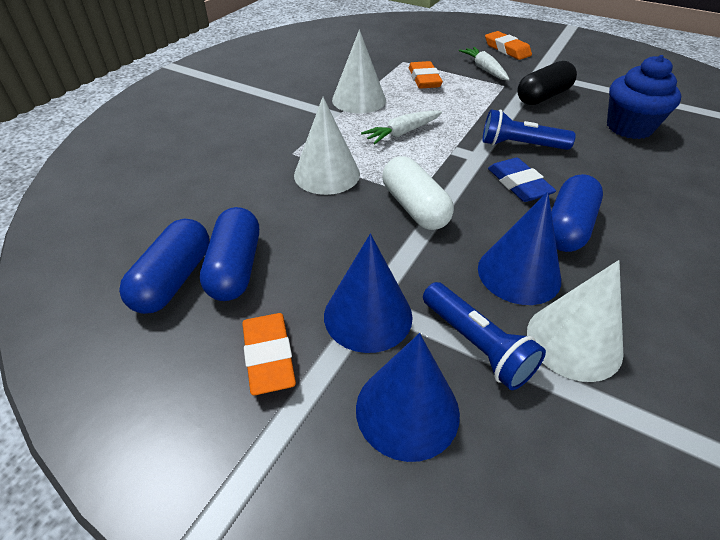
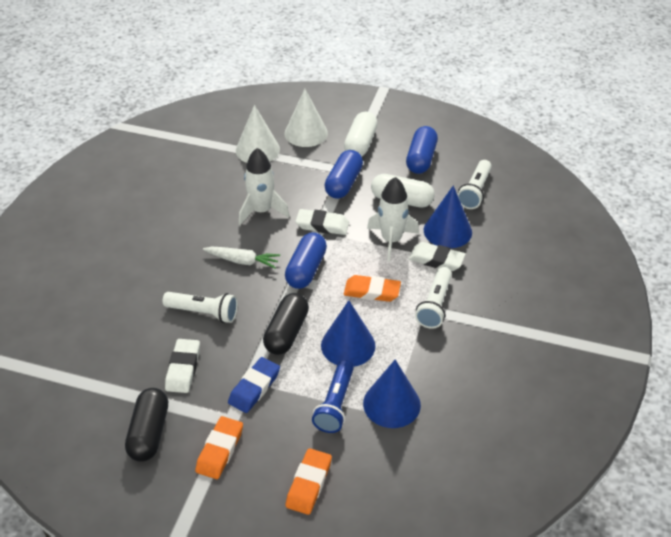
black capsule: [517,61,577,105] = 1 -> [125,388,168,462] [263,293,309,355] = 2
blue cupcake: [607,55,681,139] = 1 -> none = 0
blue flashlight: [423,282,546,390] [482,109,576,150] = 2 -> [312,360,354,433] = 1
white capsule: [382,156,454,230] = 1 -> [344,112,378,157] [371,174,435,208] = 2
white carrot: [361,110,442,144] [459,47,510,81] = 2 -> [203,247,280,268] = 1
white cone: [294,97,360,195] [332,30,386,114] [527,260,623,382] = 3 -> [236,105,280,163] [284,89,328,147] = 2
white eraser: none = 0 -> [165,339,200,393] [296,209,349,235] [409,242,466,271] = 3
white flashlight: none = 0 -> [163,292,238,323] [415,267,452,329] [457,160,492,209] = 3
white rocket: none = 0 -> [239,148,290,225] [367,177,419,262] = 2

